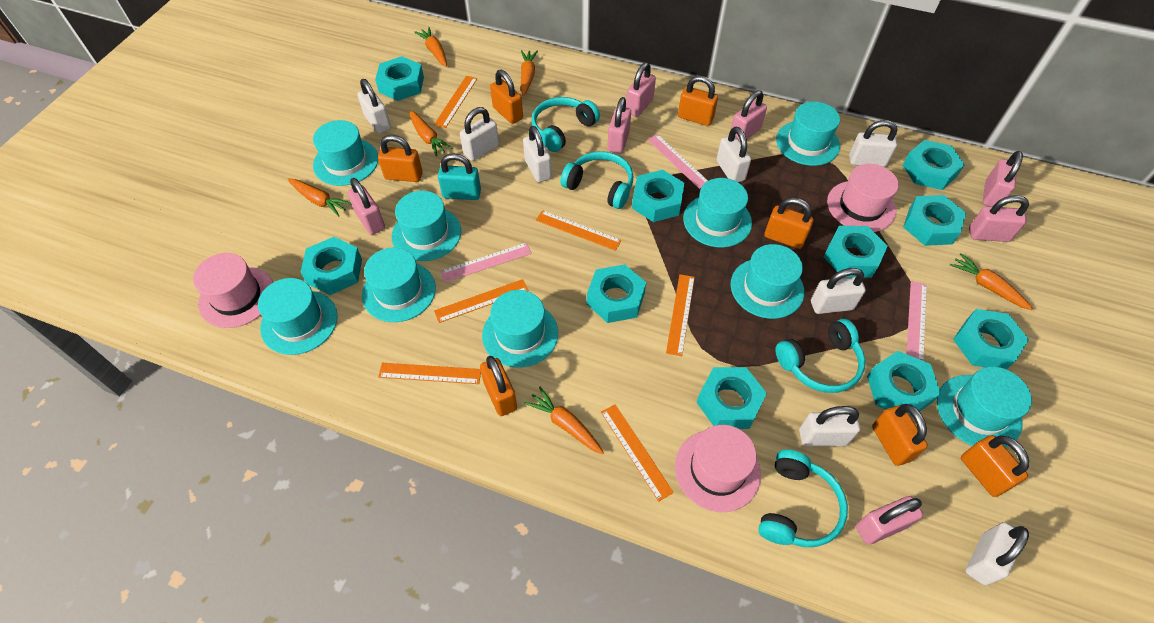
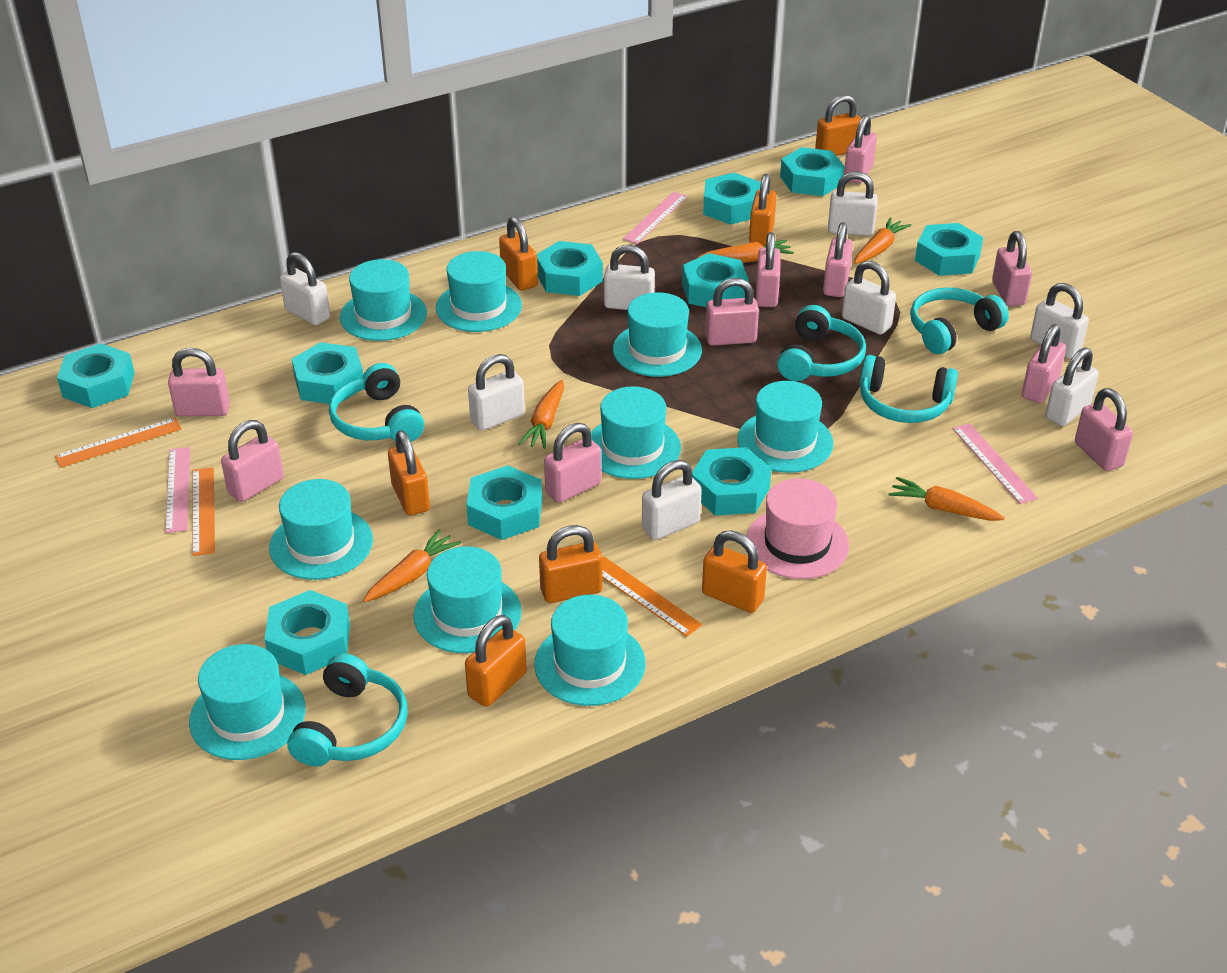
orange carrot: [288,179,352,217] [409,110,452,156] [414,27,447,67] [521,50,538,96] [524,387,604,454] [950,253,1033,310] = 6 -> [363,529,461,602] [518,380,564,449] [698,240,794,263] [854,217,911,264] [888,477,1005,521] = 5
orange ruler: [378,363,481,384] [434,76,477,128] [434,279,529,323] [536,210,622,251] [601,404,674,502] [666,274,695,356] = 6 -> [55,418,182,468] [193,467,215,556] [602,557,702,637] = 3
pink hat: [193,253,273,328] [675,425,761,512] [827,164,899,232] = 3 -> [747,478,849,579] = 1
pink padlock: [347,178,385,235] [607,97,631,154] [626,62,656,117] [731,90,767,143] [856,496,923,545] [969,195,1029,242] [983,151,1023,207] = 7 -> [168,348,230,416] [221,420,284,502] [544,423,601,503] [705,278,759,346] [756,232,781,307] [823,222,853,297] [844,115,877,184] [992,231,1032,306] [1022,324,1066,403] [1075,388,1133,471] = 10
turquoise headphones: [531,97,600,152] [560,151,633,209] [758,450,848,547] [775,319,865,393] = 4 -> [288,653,408,767] [329,363,424,442] [777,305,866,381] [860,355,958,423] [910,287,1009,354] = 5
turquoise padlock: [438,153,481,200] = 1 -> none = 0

